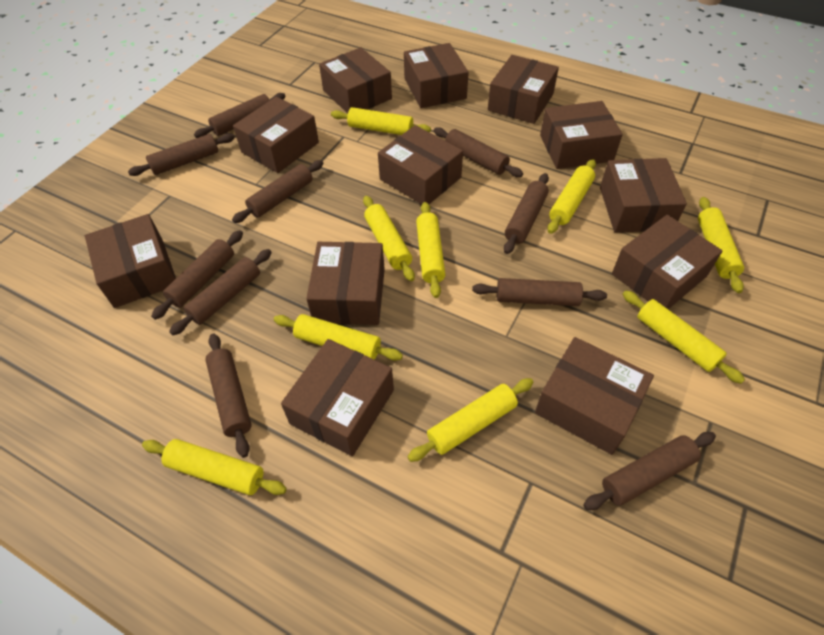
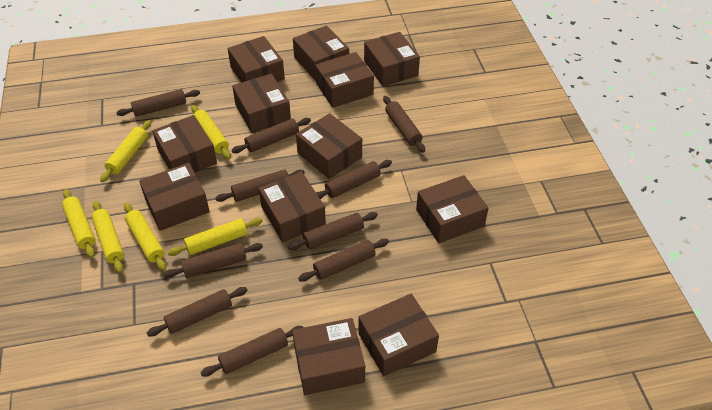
yellow rolling pin: [142,439,287,495] [274,314,403,361] [331,107,431,135] [363,196,415,281] [408,378,534,462] [416,202,445,298] [548,159,596,234] [623,290,745,384] [698,197,744,293] = 9 -> [62,189,96,258] [91,201,124,273] [100,120,151,182] [124,203,166,271] [168,218,263,256] [191,105,231,159] = 6

